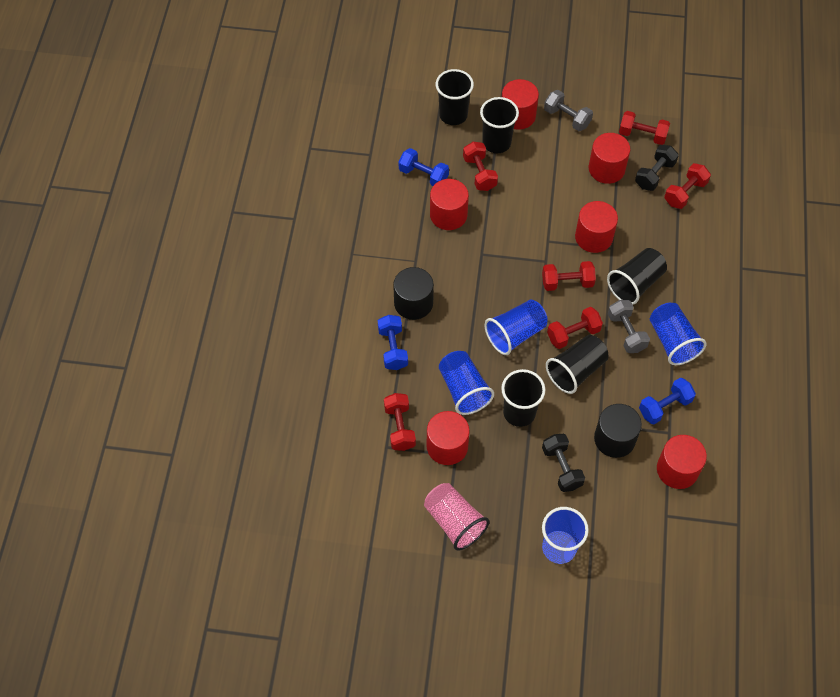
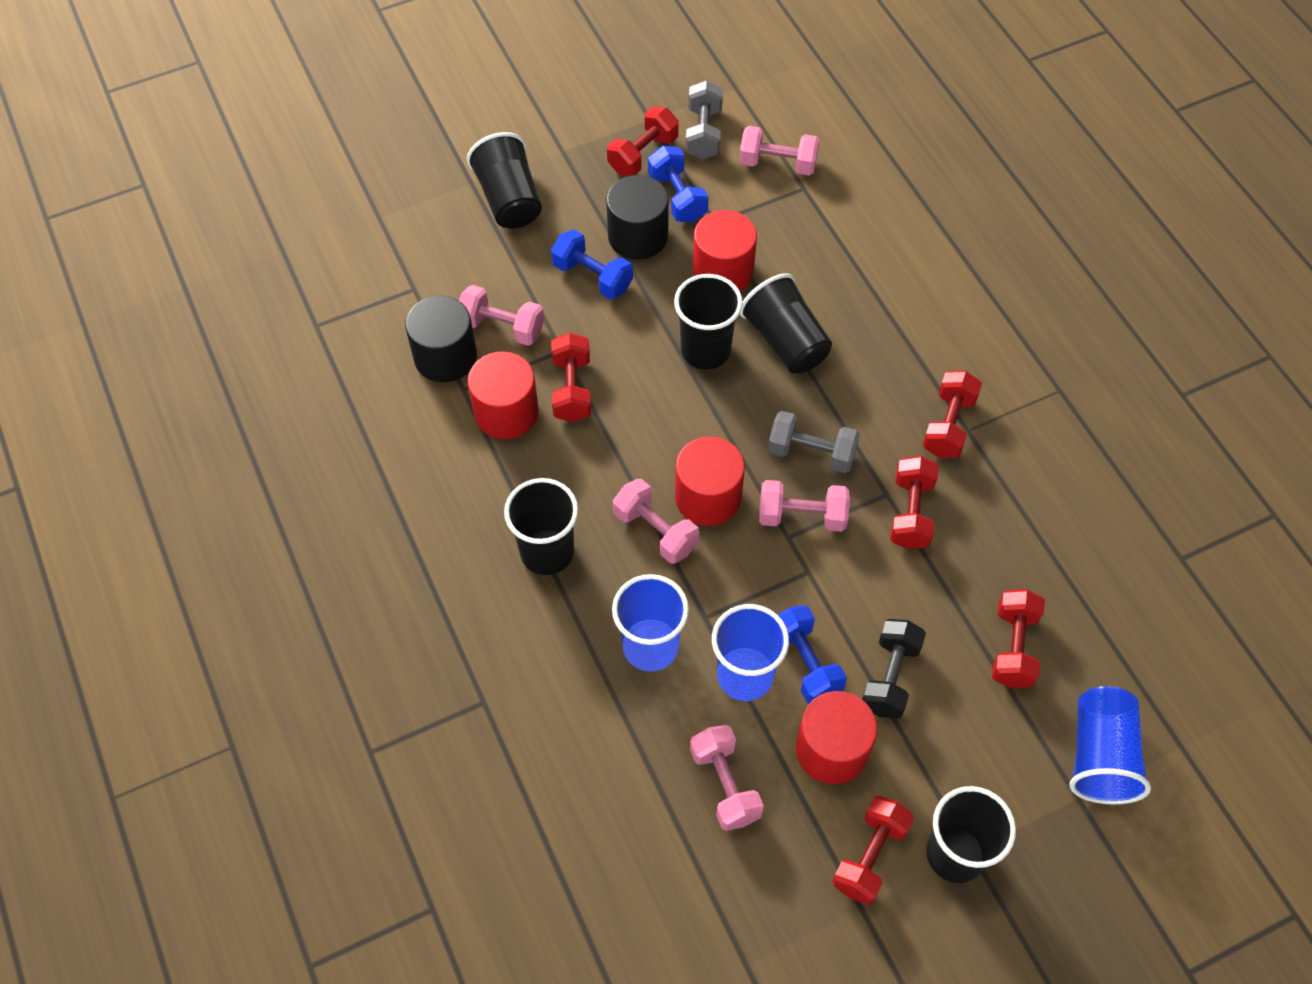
black dumbbell: [542,434,585,492] [635,145,679,191] = 2 -> [862,619,926,719] = 1
blue cup: [439,351,494,415] [485,300,547,355] [542,507,589,564] [650,303,707,365] = 4 -> [612,574,689,672] [712,604,789,701] [1070,686,1151,804] = 3
pink cup: [424,483,489,551] = 1 -> none = 0
pink dumbbell: none = 0 -> [459,285,544,346] [613,479,699,564] [690,725,764,831] [739,126,819,175] [759,480,850,532] = 5
red cylinder: [427,411,470,465] [430,179,469,230] [502,79,539,130] [575,201,618,253] [589,133,630,184] [657,435,707,489] = 6 -> [468,351,539,439] [675,436,745,526] [693,210,757,291] [796,691,877,784] = 4

